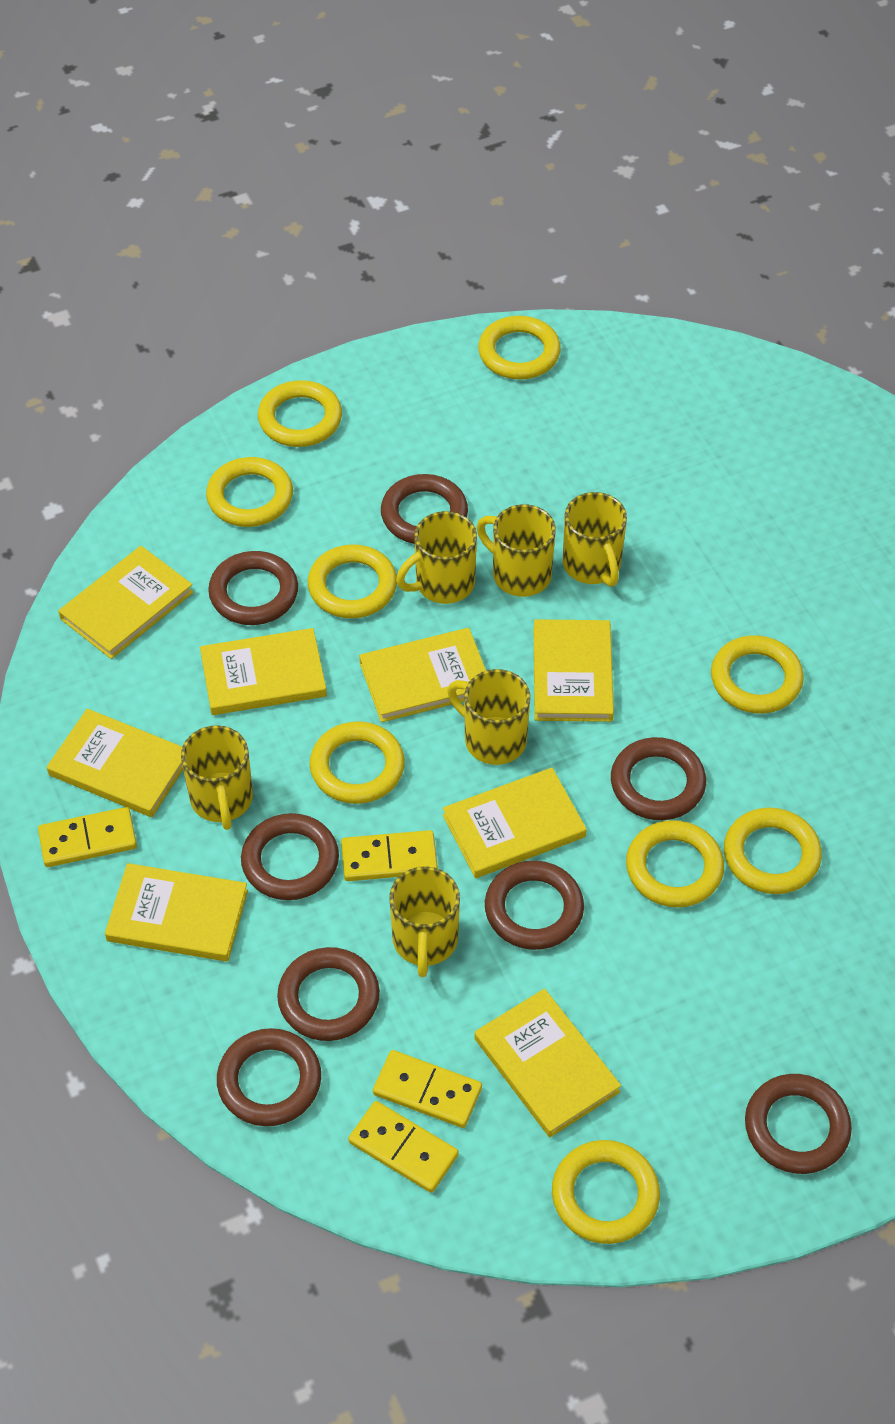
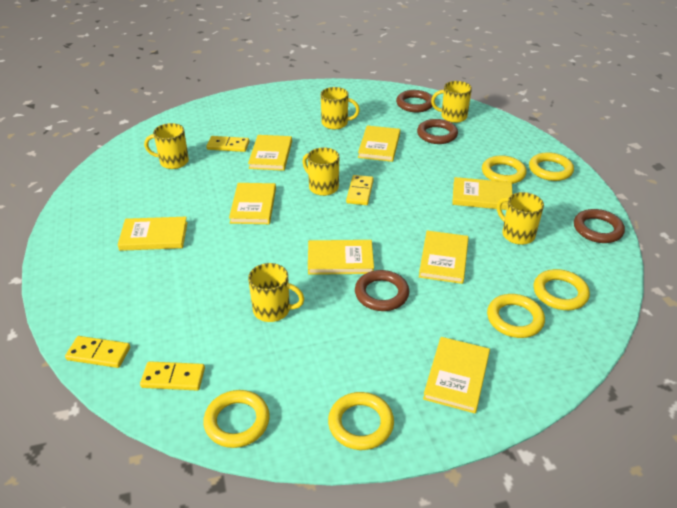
brown ring: [208,551,298,625] [217,1028,321,1126] [241,813,339,900] [277,947,380,1041] [381,474,468,544] [485,860,584,950] [611,737,706,820] [745,1074,852,1174] = 8 -> [355,270,409,311] [396,90,433,112] [417,119,458,144] [574,209,625,243] = 4
yellow ring: [206,457,293,527] [258,380,342,447] [308,544,397,619] [310,721,405,804] [478,316,561,379] [552,1140,660,1244] [626,820,724,908] [711,635,804,714] [724,808,822,894] = 9 -> [203,390,270,448] [328,392,394,450] [482,156,527,184] [487,294,545,338] [529,152,574,181] [534,269,590,310] = 6

